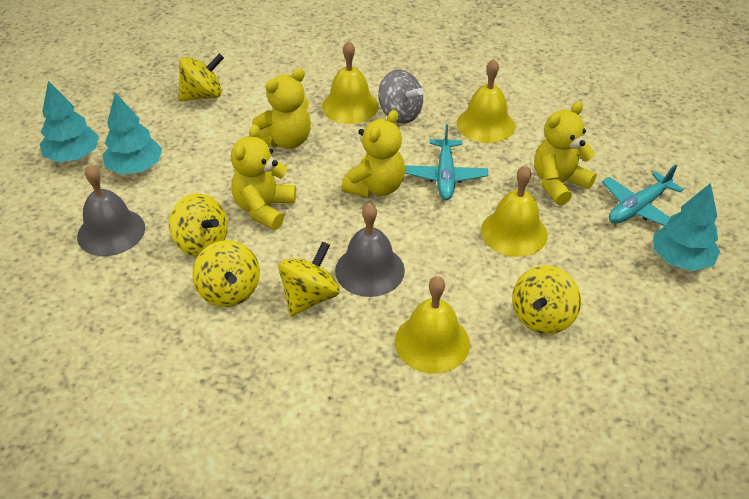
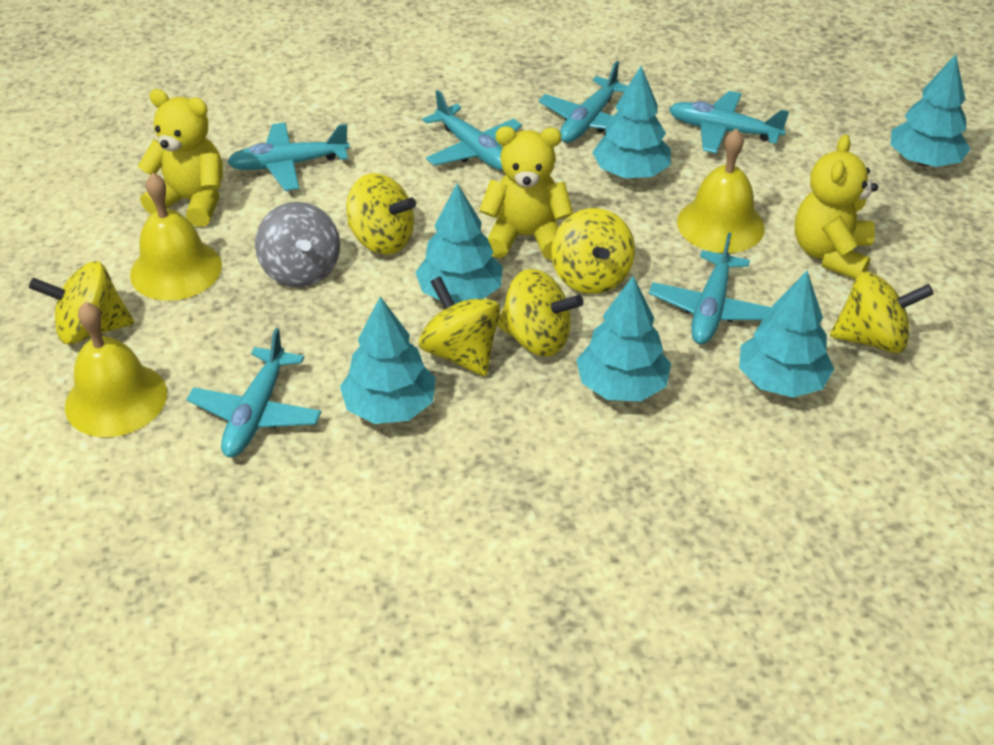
grey bell: [77,165,145,256] [335,203,405,297] = 2 -> none = 0
turquoise plane: [405,124,488,200] [602,165,684,226] = 2 -> [187,328,322,457] [227,123,350,191] [422,90,522,171] [539,61,628,143] [649,232,772,344] [669,91,789,153] = 6
turquoise tree: [40,81,99,162] [103,92,162,174] [653,183,721,271] = 3 -> [340,297,436,424] [415,183,503,304] [576,276,671,401] [592,66,671,178] [739,271,834,398] [891,54,971,167] = 6
yellow bell: [322,41,379,124] [395,276,470,374] [457,59,515,143] [481,165,548,257] = 4 -> [65,302,167,437] [130,173,222,301] [677,128,765,253] = 3
yellow spinning top: [169,193,228,257] [178,54,224,101] [192,240,260,307] [278,242,340,316] [512,266,581,334] = 5 -> [29,261,134,344] [346,173,416,255] [419,276,501,377] [497,269,584,357] [552,208,635,294] [830,271,934,353] = 6
yellow teddy bear: [231,124,296,230] [252,68,311,149] [341,110,405,198] [534,102,596,205] = 4 -> [138,89,223,227] [479,126,574,260] [795,134,878,279] = 3

